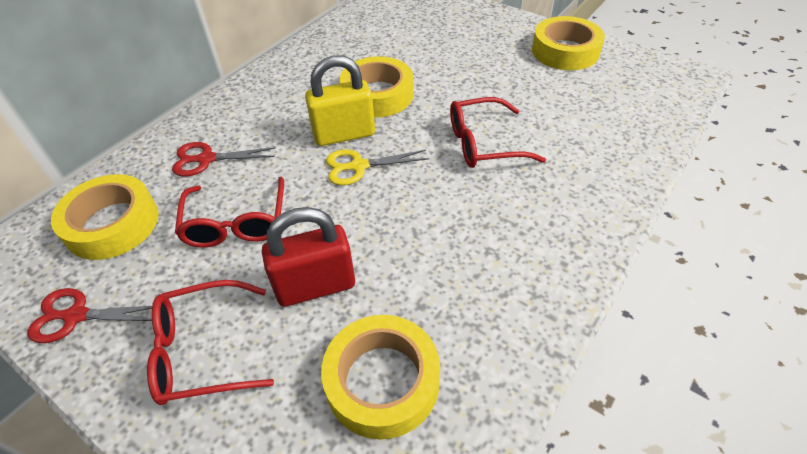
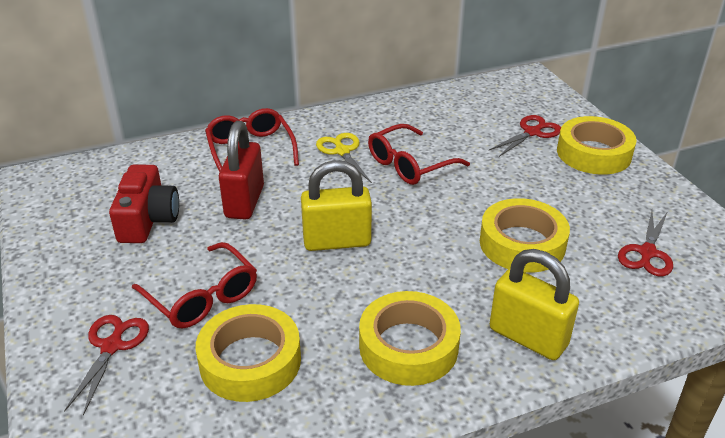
red camera: none = 0 -> [109,165,179,243] = 1
red scissors: [27,288,152,343] [172,142,276,176] = 2 -> [64,315,149,416] [489,115,561,157] [618,211,673,277] = 3
yellow padlock: [305,55,375,146] = 1 -> [301,160,372,251] [490,249,579,360] = 2

